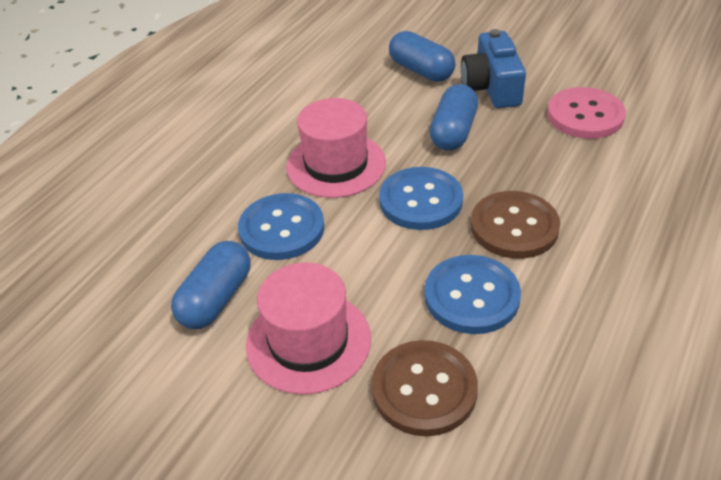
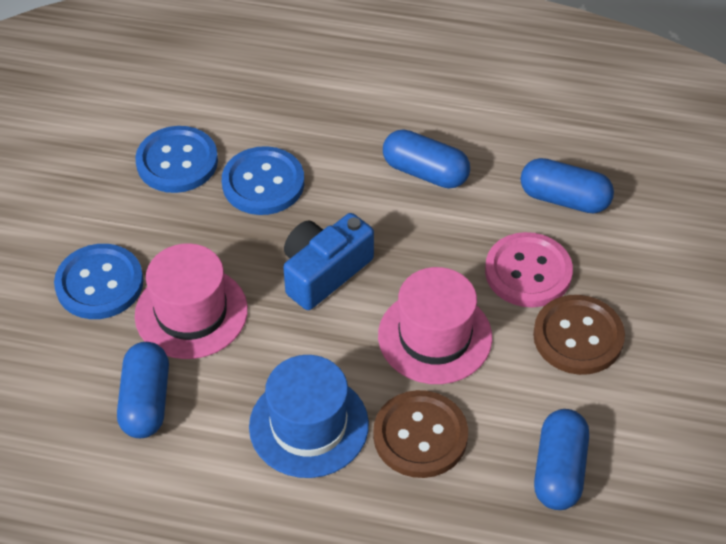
blue capsule: [171,241,251,329] [389,31,455,82] [430,84,478,151] = 3 -> [117,342,169,438] [383,129,470,188] [521,158,614,214] [534,409,589,510] = 4
blue hat: none = 0 -> [249,355,369,478] = 1

